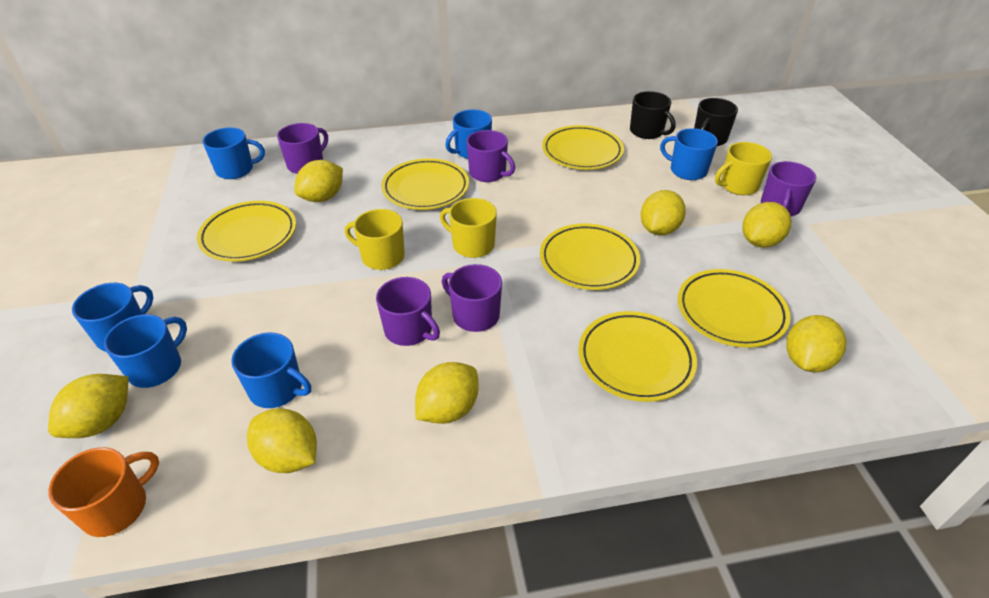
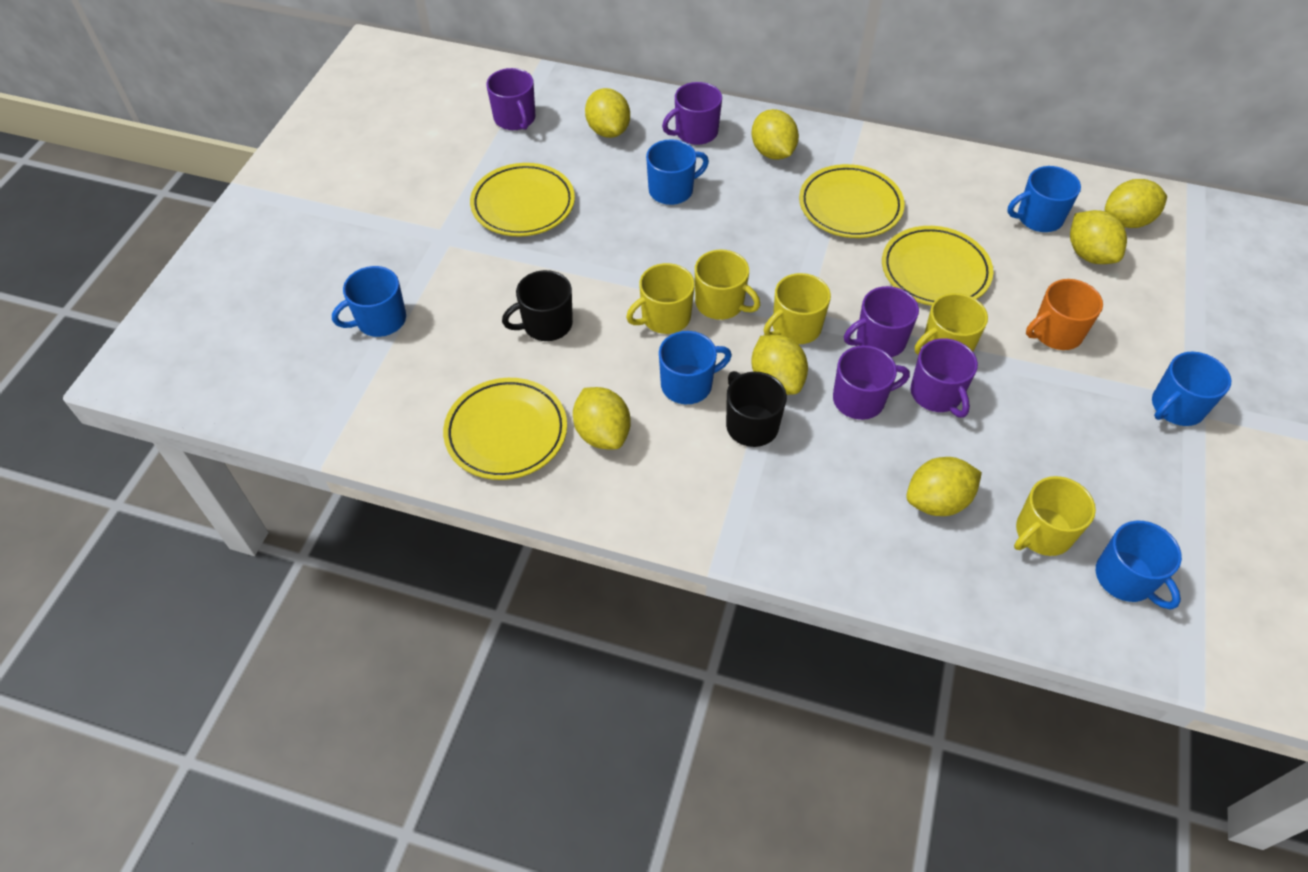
yellow mug: [345,209,405,270] [440,198,497,258] [715,142,772,195] = 3 -> [626,263,695,334] [695,250,760,320] [764,273,831,344] [915,293,988,355] [1014,476,1096,556] = 5
yellow plate: [197,201,296,262] [381,158,469,210] [540,224,640,290] [542,125,624,170] [578,311,697,402] [678,269,791,348] = 6 -> [443,378,567,480] [470,163,575,237] [799,164,905,238] [882,226,993,306] = 4

